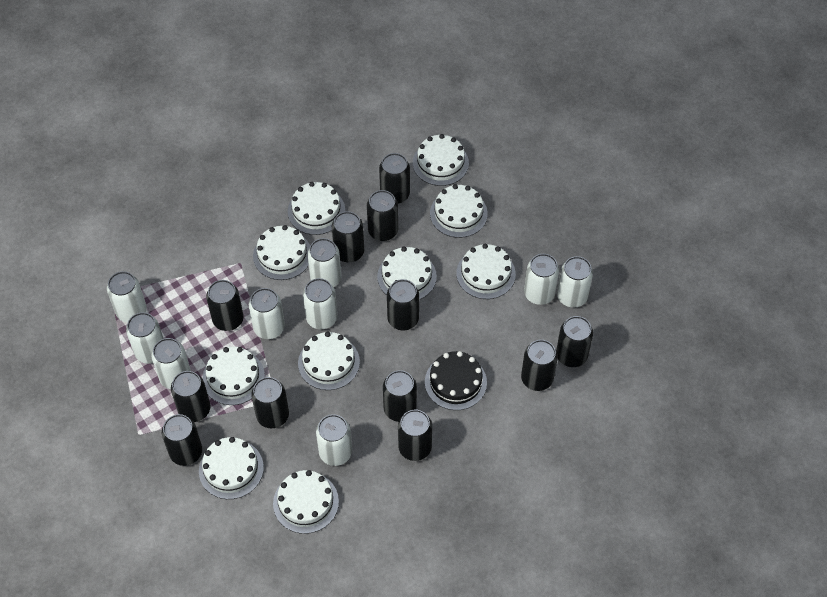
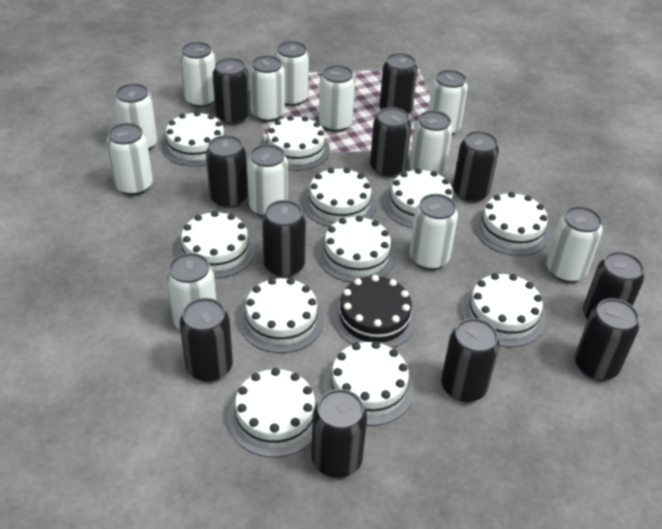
black can: [162,414,202,466] [171,371,210,422] [206,280,244,331] [251,377,289,428] [332,211,364,262] [367,190,398,241] [379,153,410,204] [383,370,417,422] [387,279,419,330] [398,410,432,461] [521,340,558,391] [556,316,593,367] = 12 -> [179,298,233,382] [206,135,248,208] [212,58,250,125] [262,200,306,277] [311,389,367,478] [370,107,411,177] [380,53,418,114] [441,318,500,402] [453,131,499,202] [575,298,639,380] [583,251,644,320] = 11
white cake: [199,437,264,499] [202,346,265,405] [253,225,310,280] [273,470,339,534] [288,182,345,235] [298,332,360,390] [377,247,437,300] [413,134,469,186] [430,184,488,238] [456,244,516,299] = 10 -> [162,111,226,167] [176,211,255,279] [228,368,319,458] [239,278,324,353] [263,115,330,171] [303,168,376,227] [318,216,396,283] [323,341,414,426] [384,168,457,228] [461,273,545,347] [474,192,550,256] = 11
white can: [107,271,147,322] [126,312,164,364] [151,338,191,389] [249,288,285,339] [303,278,337,329] [307,238,341,287] [316,414,352,466] [524,254,559,305] [557,256,593,308] = 9 -> [106,123,153,196] [114,83,158,151] [166,253,216,329] [180,42,215,108] [247,144,288,217] [249,55,285,122] [275,41,309,106] [319,65,355,132] [409,194,458,270] [410,110,453,175] [428,70,468,135] [547,206,603,283] = 12

